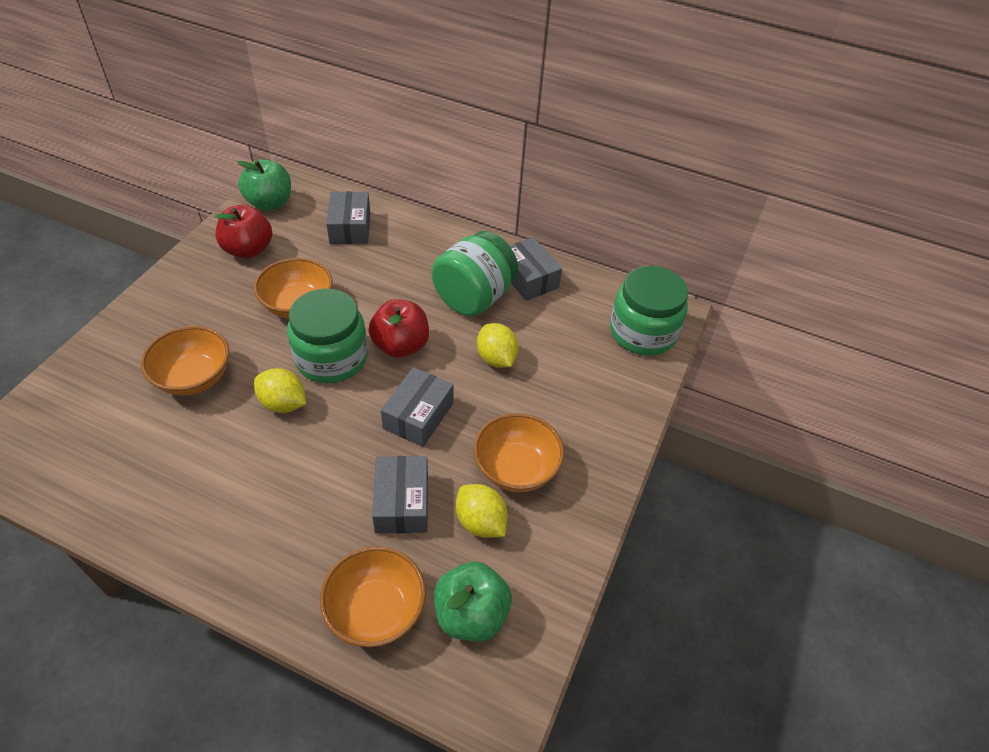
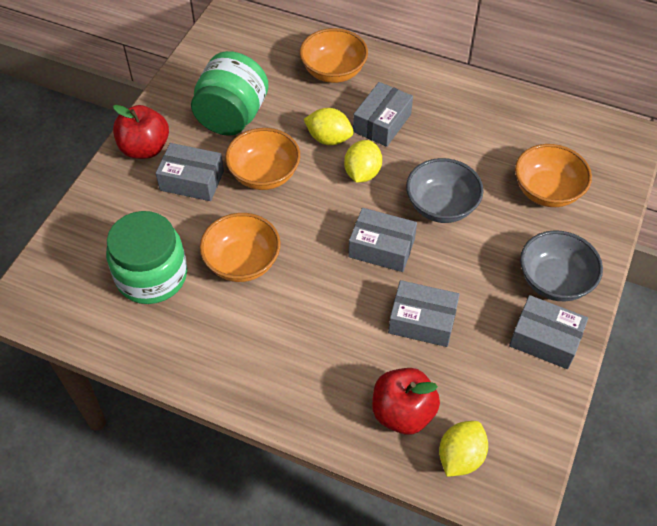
green apple: [237,159,291,211] [434,562,512,642] = 2 -> none = 0
green jar: [287,289,368,383] [431,231,518,317] [610,266,688,356] = 3 -> [106,211,187,304] [191,51,269,136] = 2
grey bowl: none = 0 -> [406,158,484,223] [520,230,603,301] = 2
grey box: [326,191,370,244] [372,456,428,534] [381,367,454,447] [510,237,562,301] = 4 -> [156,143,224,201] [348,208,417,272] [353,82,413,147] [388,280,460,347] [509,295,588,369] = 5

